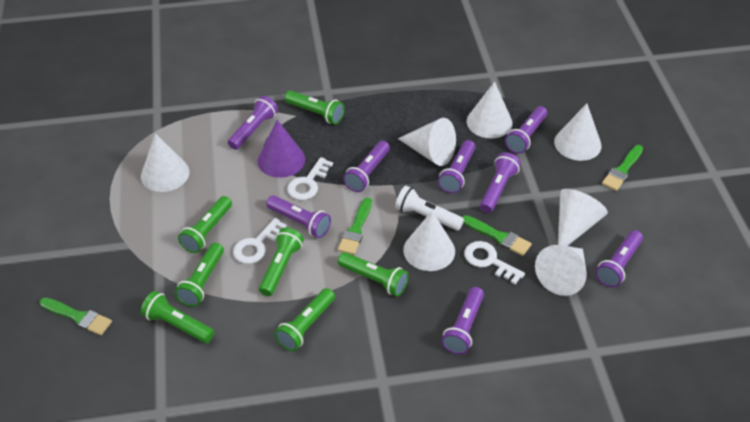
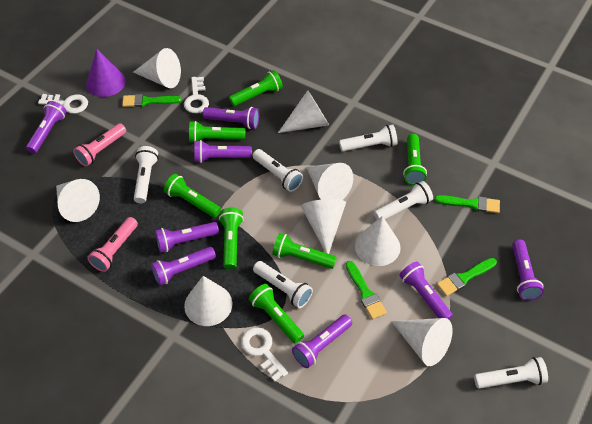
pink flashlight: none = 0 -> [73,123,126,166] [87,217,138,272] = 2
white cone: [141,133,190,192] [398,118,456,166] [403,211,455,271] [467,82,513,138] [535,245,587,296] [554,103,602,161] [558,189,608,246] = 7 -> [56,179,100,222] [133,48,181,88] [184,276,232,326] [278,90,329,133] [301,199,346,254] [306,163,353,200] [355,216,401,266] [391,318,453,366] = 8
white flashlight: [395,186,464,231] = 1 -> [134,146,159,203] [253,149,303,192] [253,261,313,308] [339,125,398,151] [374,181,433,220] [474,357,548,389] = 6

